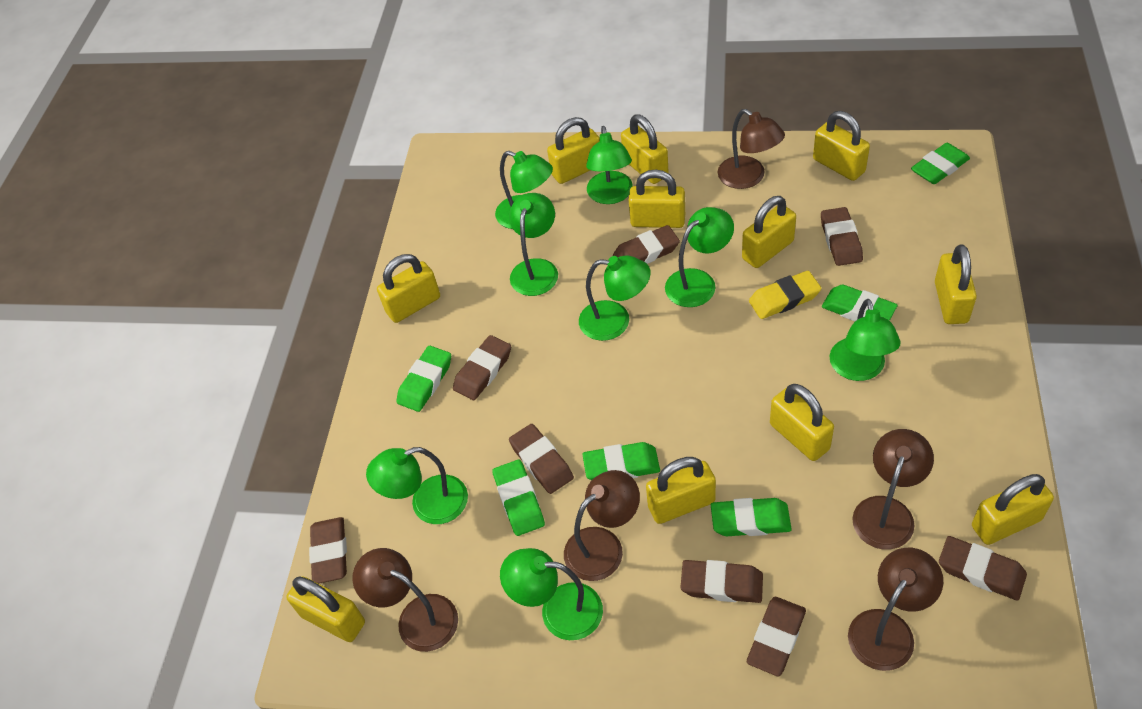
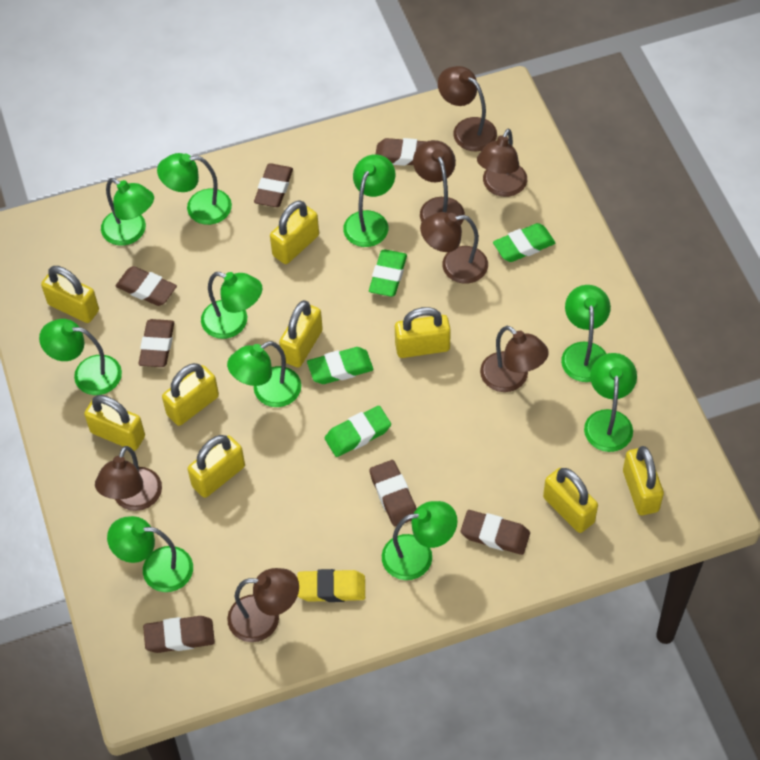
brown eraser: [309,517,347,584] [453,335,511,400] [509,424,574,494] [613,225,680,264] [680,560,763,603] [747,597,806,677] [821,207,863,266] [939,536,1027,601] = 8 -> [116,266,177,306] [138,319,174,367] [143,616,215,653] [254,164,293,207] [369,460,417,527] [376,138,427,166] [461,510,530,555] = 7
brown lamp: [352,548,458,652] [564,470,640,581] [718,109,785,189] [848,548,943,671] [852,429,934,550] = 5 -> [95,446,162,511] [227,568,299,642] [413,140,465,225] [420,212,488,284] [438,66,497,151] [477,129,527,197] [480,326,549,392] = 7
green eraser: [397,346,451,412] [492,460,545,536] [582,442,660,480] [711,498,792,536] [822,285,898,321] [911,143,970,184] = 6 -> [307,347,373,384] [325,406,391,457] [369,250,407,297] [493,223,555,262] = 4
green lamp: [366,447,468,524] [495,151,553,229] [500,548,603,640] [509,193,558,296] [579,256,651,341] [586,126,633,204] [665,207,734,307] [830,299,901,381] = 8 -> [39,319,122,395] [101,178,154,246] [107,516,193,592] [157,153,232,225] [201,272,262,339] [227,341,301,407] [343,154,395,247] [382,501,457,580] [561,285,611,382] [584,353,637,452] = 10
yellow padlock: [286,576,365,642] [377,254,440,323] [547,117,600,184] [621,114,669,184] [629,169,685,228] [646,457,716,524] [742,196,796,268] [770,384,834,461] [813,111,870,181] [935,244,977,324] [972,474,1054,545] = 11 -> [41,266,99,323] [84,395,145,451] [162,363,219,426] [188,435,245,498] [270,200,319,264] [279,300,323,367] [395,307,451,358] [543,468,598,533] [623,446,664,515] = 9

